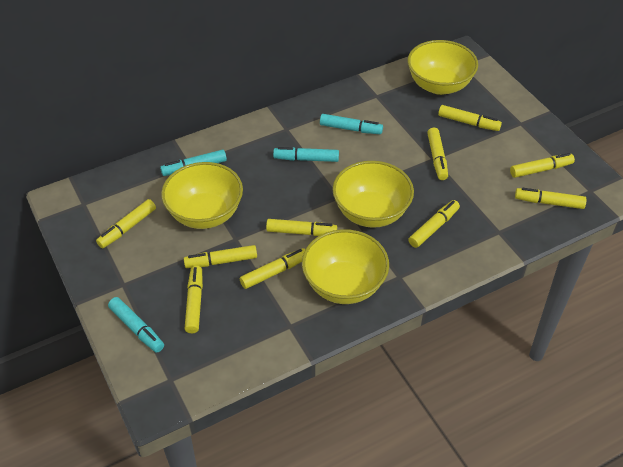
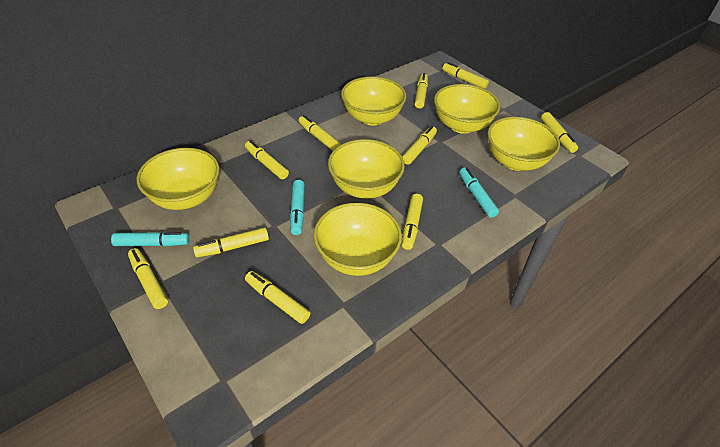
turquoise marker: [108,297,164,353] [160,150,227,176] [273,147,339,162] [320,114,383,134] = 4 -> [111,232,189,247] [290,180,305,235] [459,168,499,218] = 3
yellow bowl: [161,162,243,229] [302,229,389,304] [333,161,414,228] [408,40,478,95] = 4 -> [137,148,220,210] [314,203,402,276] [328,139,405,199] [341,76,406,126] [434,84,500,134] [487,117,560,171] = 6

